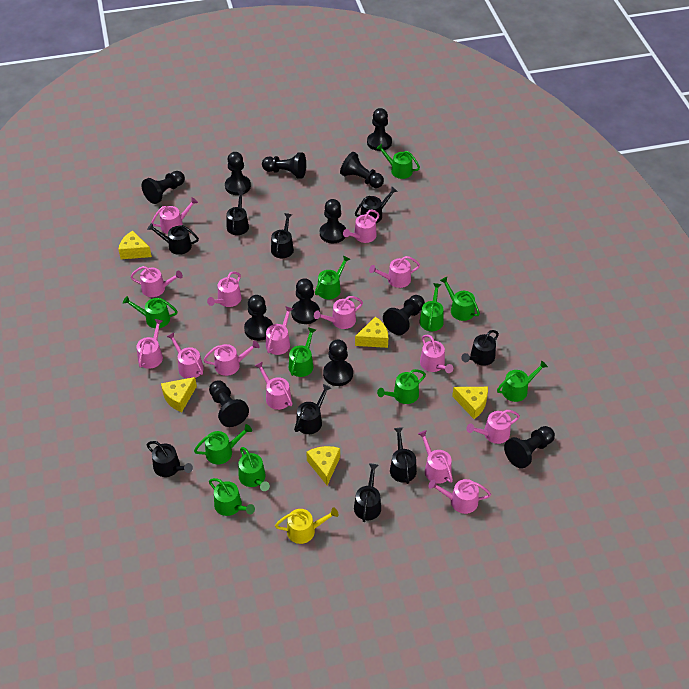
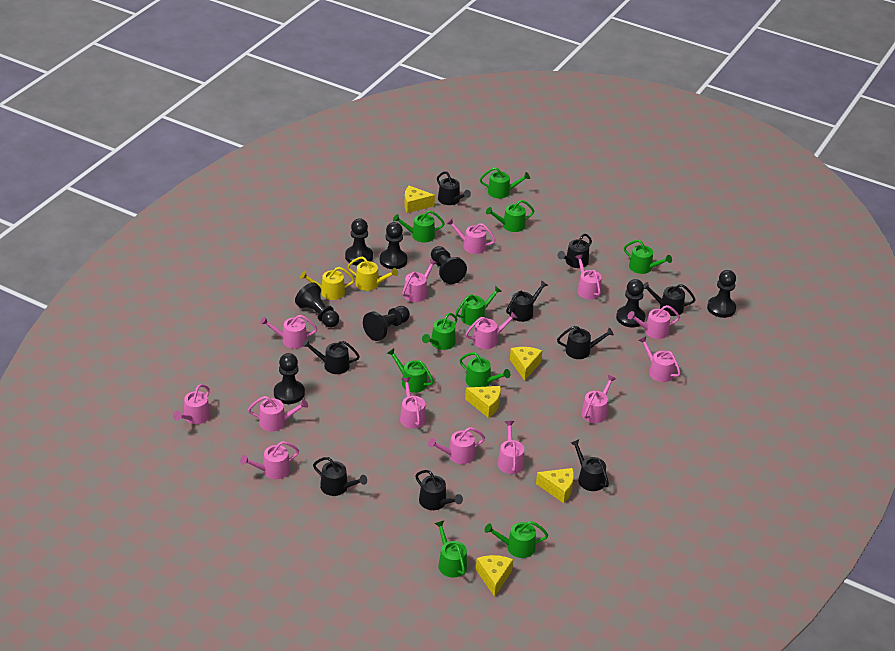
black pawn: [142,171,185,204] [209,381,249,427] [225,152,251,195] [244,295,273,341] [262,152,306,179] [291,278,320,324] [320,199,346,243] [323,339,353,386] [340,152,384,188] [367,108,392,151] [383,295,425,335] [504,426,555,469] = 12 -> [274,353,305,404] [295,283,339,327] [345,218,373,266] [363,306,410,341] [380,222,408,269] [431,246,467,284] [616,279,646,327] [707,270,736,318] = 8
green watering can: [123,296,178,328] [194,424,252,464] [209,478,255,516] [239,447,270,491] [289,327,316,377] [315,255,350,299] [376,144,420,179] [377,369,426,404] [419,283,444,331] [440,277,480,321] [497,360,548,402] = 11 -> [387,348,434,393] [393,210,445,242] [422,313,457,350] [435,521,467,578] [456,286,501,325] [459,352,511,387] [480,167,530,198] [484,521,548,558] [486,200,534,232] [624,240,672,274] = 10
pink watering can: [130,266,183,297] [136,319,163,369] [151,197,198,234] [167,332,204,379] [203,341,259,376] [207,271,242,307] [255,361,293,410] [266,306,293,355] [314,296,363,329] [343,210,379,243] [369,256,420,288] [418,430,453,484] [420,335,453,373] [429,479,491,514] [466,410,520,444] = 15 -> [173,384,210,424] [240,441,299,479] [248,396,308,432] [260,315,317,349] [400,377,426,429] [402,259,437,302] [428,427,485,464] [446,218,495,254] [466,312,517,349] [498,421,524,474] [575,254,602,300] [581,375,616,423] [628,305,680,339] [639,336,681,382] = 14
yellow watering can: [275,507,339,544] = 1 -> [300,267,355,300] [348,257,398,291] = 2

